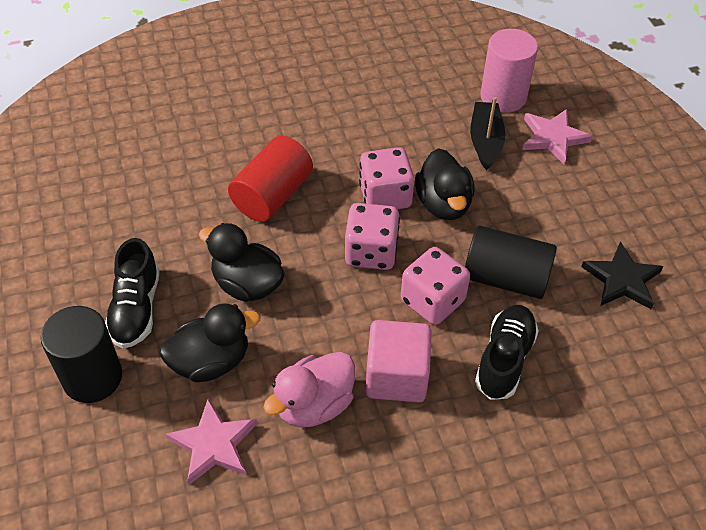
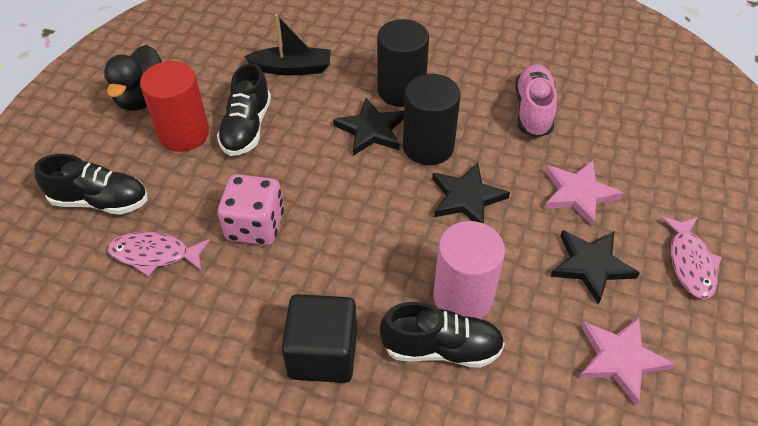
black cube: none = 0 -> [282,294,357,383] = 1
black duck: [159,303,260,382] [199,223,284,302] [415,148,474,220] = 3 -> [104,45,162,111] = 1
black shoe: [105,238,160,348] [475,305,539,400] = 2 -> [34,154,147,215] [217,63,271,156] [380,302,505,368] = 3
black star: [581,241,663,309] = 1 -> [333,98,404,156] [432,162,510,224] [550,230,640,305] = 3
pink cube: [366,320,432,402] = 1 -> none = 0
pink dice: [345,203,400,270] [359,147,415,209] [401,247,470,325] = 3 -> [218,174,284,246] = 1
pink duck: [263,352,355,428] = 1 -> none = 0
pink fish: none = 0 -> [108,232,210,276] [661,217,722,299] = 2
pink shoe: none = 0 -> [515,64,557,138] = 1

